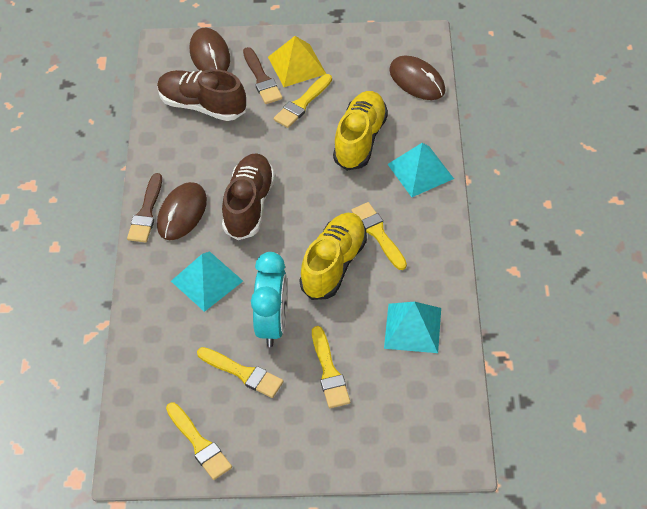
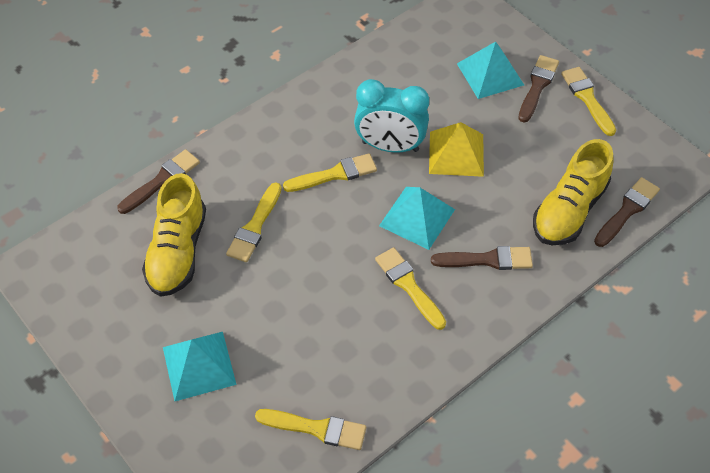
brown brush: [127,173,162,243] [243,47,282,104] = 2 -> [117,149,200,214] [431,246,533,270] [518,55,559,123] [594,177,660,247] = 4
brown mouse: [157,182,207,240] [190,28,230,71] [389,56,446,100] = 3 -> none = 0
brown shoe: [157,69,246,121] [222,153,275,240] = 2 -> none = 0

